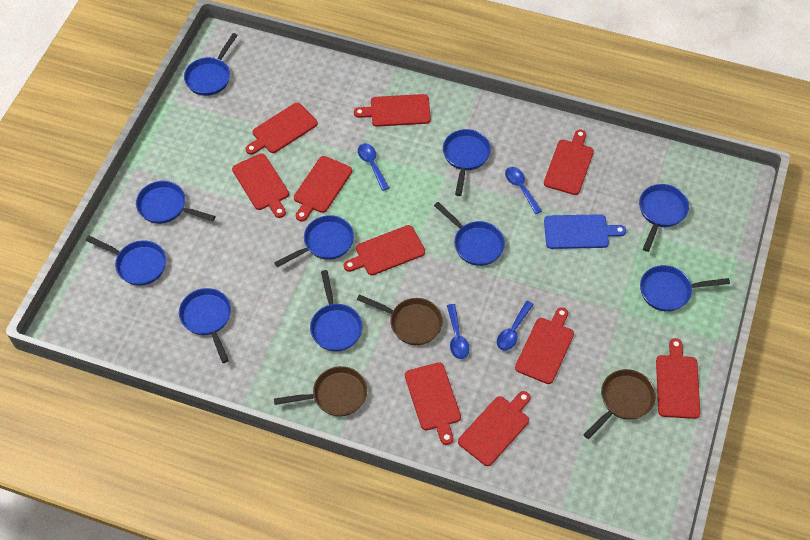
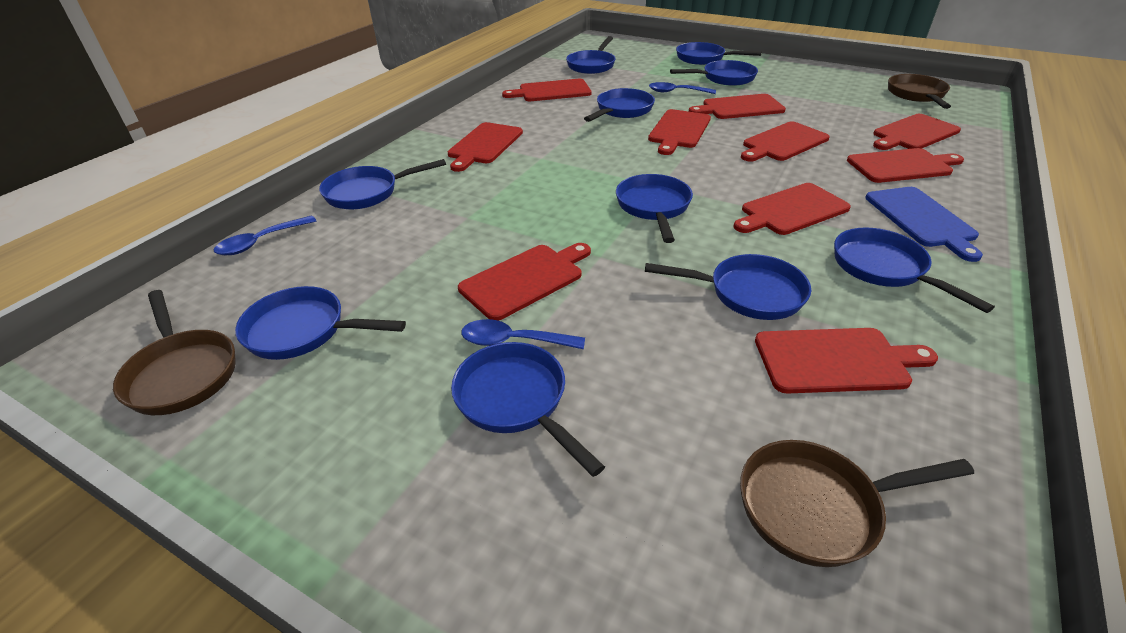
blue spoon: [358,143,389,191] [447,304,470,359] [497,301,534,351] [505,167,542,214] = 4 -> [214,216,316,256] [461,319,585,349] [649,82,716,94] = 3

